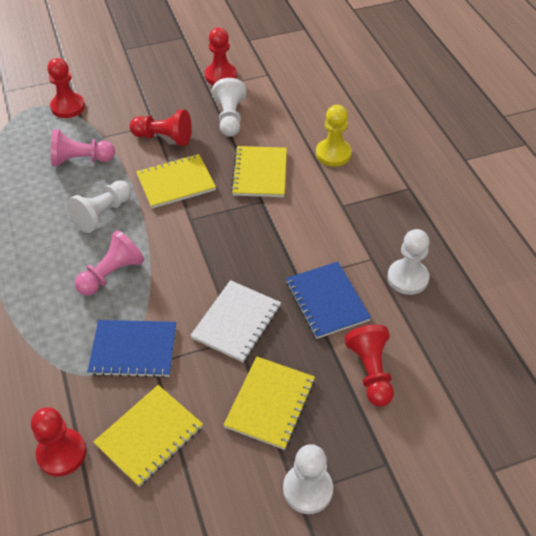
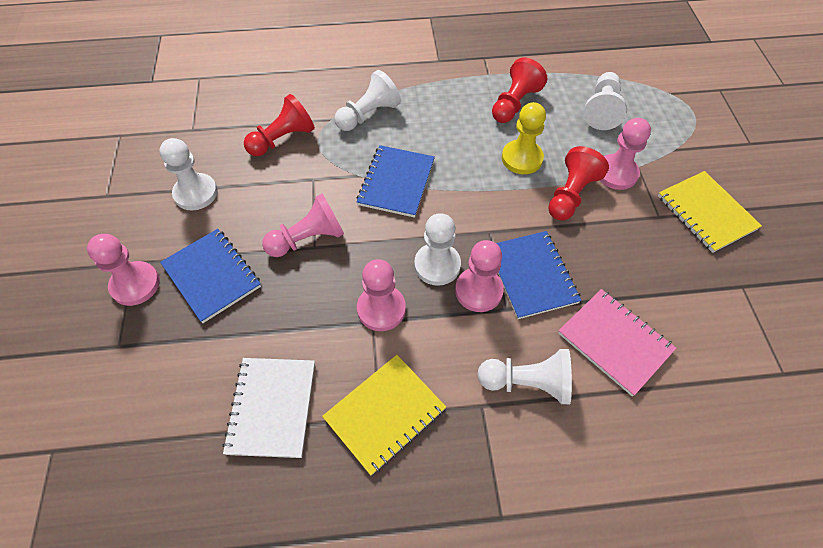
blue notebook: [87,320,176,378] [286,262,371,339] = 2 -> [160,229,261,323] [356,145,435,218] [496,231,582,319] = 3
pink notebook: none = 0 -> [558,289,676,396] = 1
pink pawn: [51,129,115,166] [75,230,144,296] = 2 -> [87,234,160,306] [262,194,344,257] [357,259,406,331] [455,240,504,312] [600,118,651,190] = 5
red pawn: [31,407,86,477] [47,58,85,118] [130,110,192,146] [205,28,237,85] [344,324,394,407] = 5 -> [244,94,315,156] [492,58,547,123] [548,146,609,221] = 3
white pawn: [67,180,132,233] [212,78,246,137] [283,444,333,514] [387,229,430,295] = 4 -> [159,138,218,210] [334,70,401,131] [414,213,461,286] [477,349,572,404] [584,72,627,130] = 5
yellow notebook: [93,385,203,487] [136,154,216,209] [223,356,315,450] [231,146,287,197] = 4 -> [322,355,446,476] [658,171,762,253] = 2

